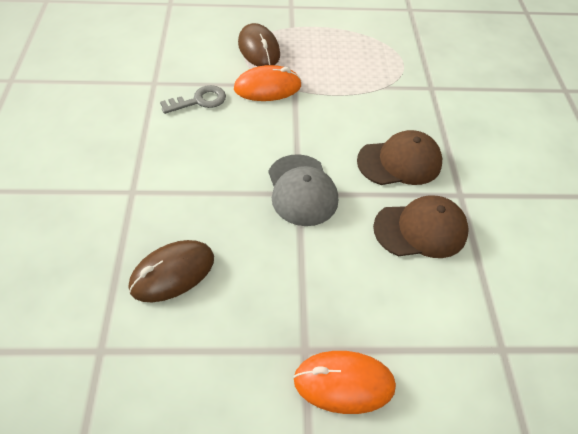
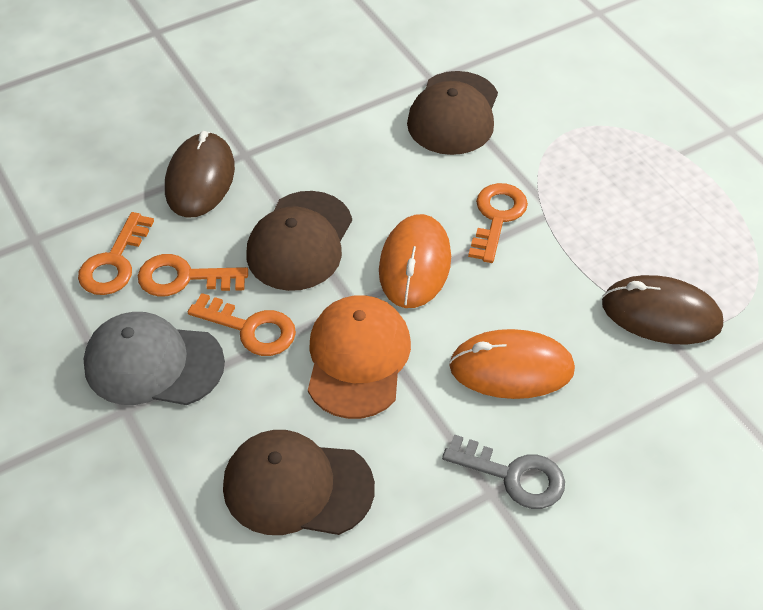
brown cap: [357,130,442,185] [373,196,469,258] = 2 -> [223,430,375,535] [246,191,352,291] [407,71,498,155] = 3
orange cap: none = 0 -> [308,295,411,419] = 1
orange key: none = 0 -> [78,212,154,295] [138,254,248,297] [188,293,296,356] [468,183,528,263] = 4

